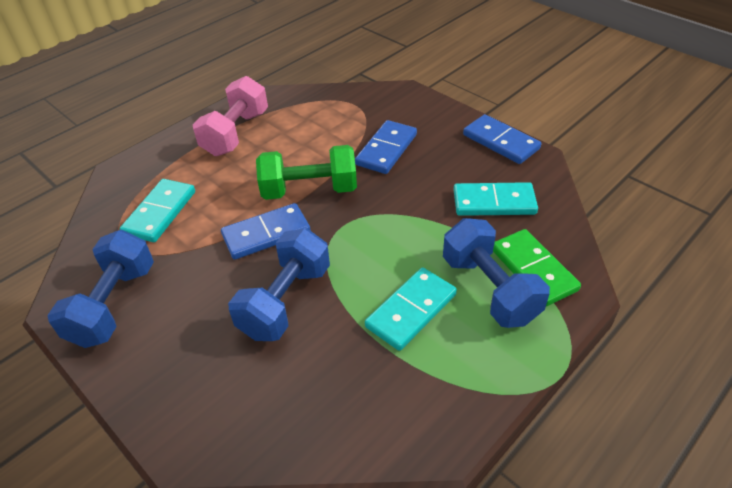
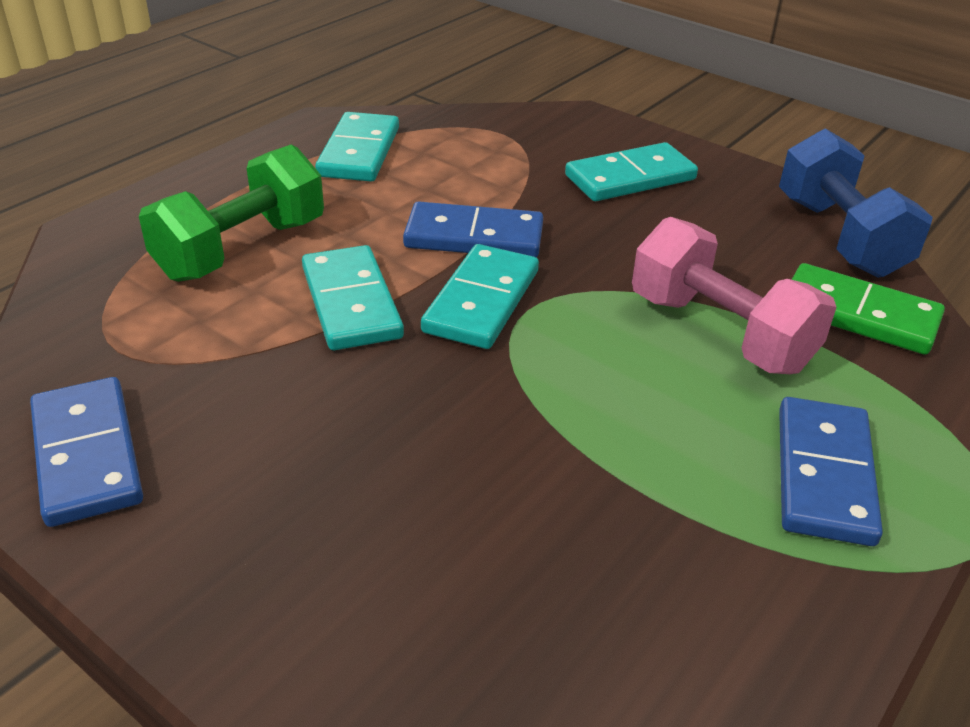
blue dumbbell: [47,230,154,348] [228,228,330,341] [443,218,550,328] = 3 -> [779,128,933,278] = 1
turquoise domino: [120,179,195,242] [365,268,457,351] [454,182,538,216] = 3 -> [302,245,404,350] [315,112,399,182] [421,244,539,349] [565,142,698,201] = 4

